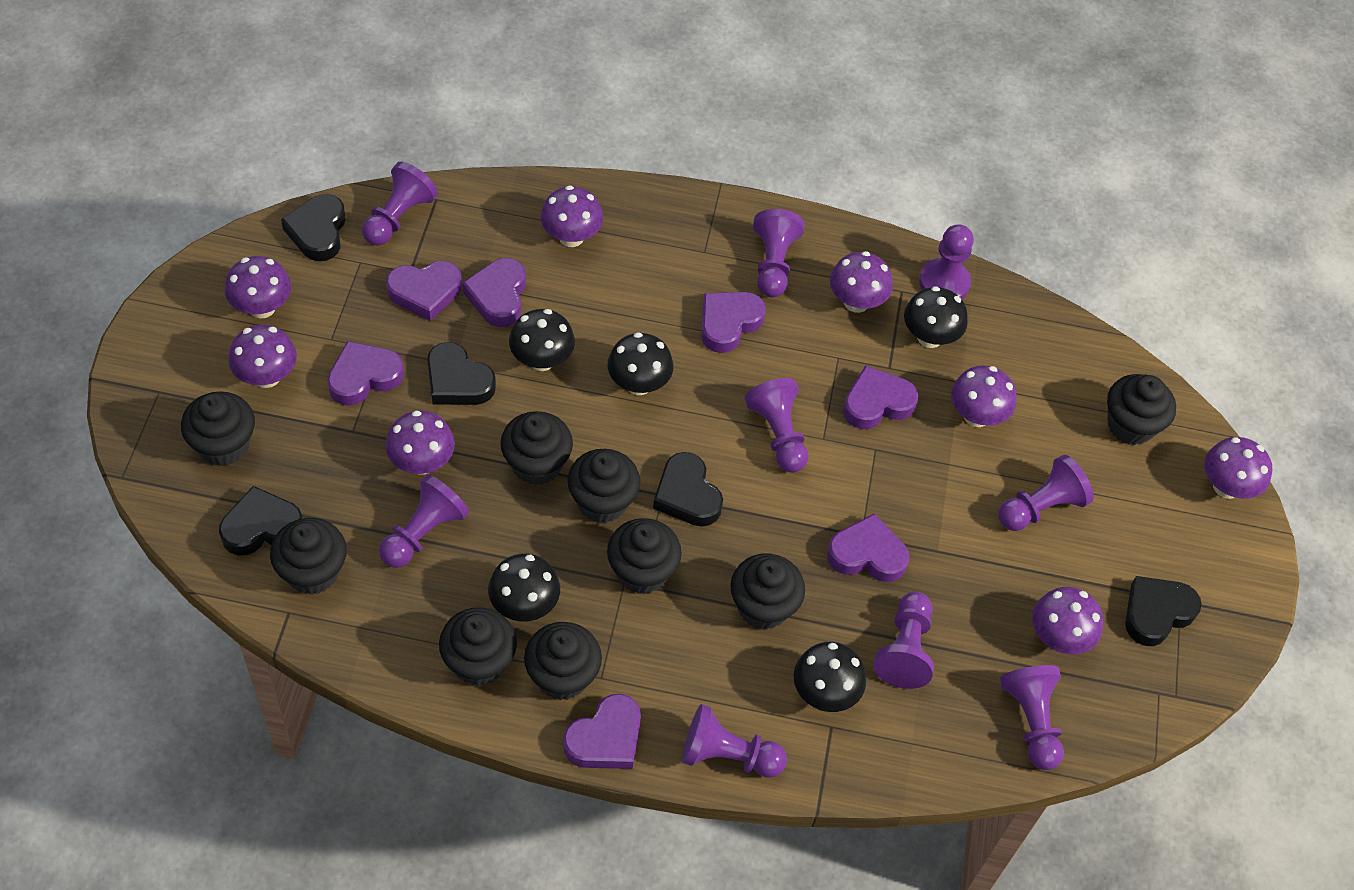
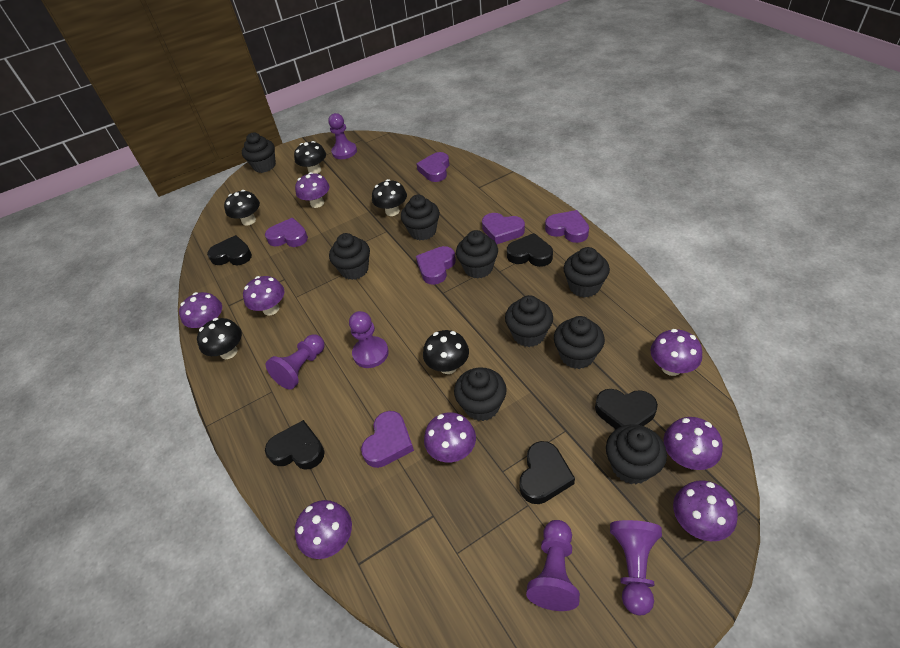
purple heart: [327,341,404,406] [386,261,462,321] [462,258,526,327] [563,694,641,769] [701,292,766,353] [827,513,910,582] [843,365,919,429] = 7 -> [265,218,308,247] [361,411,414,468] [416,246,456,285] [417,152,449,182] [482,213,525,244] [545,210,589,243] = 6
purple pawn: [362,162,438,246] [379,474,469,568] [682,704,787,778] [744,378,808,473] [753,209,805,297] [873,592,934,689] [919,224,974,299] [998,454,1094,531] [1000,665,1064,770] = 9 -> [266,334,325,390] [328,113,357,159] [349,311,389,368] [526,520,580,611] [610,520,662,616] = 5

